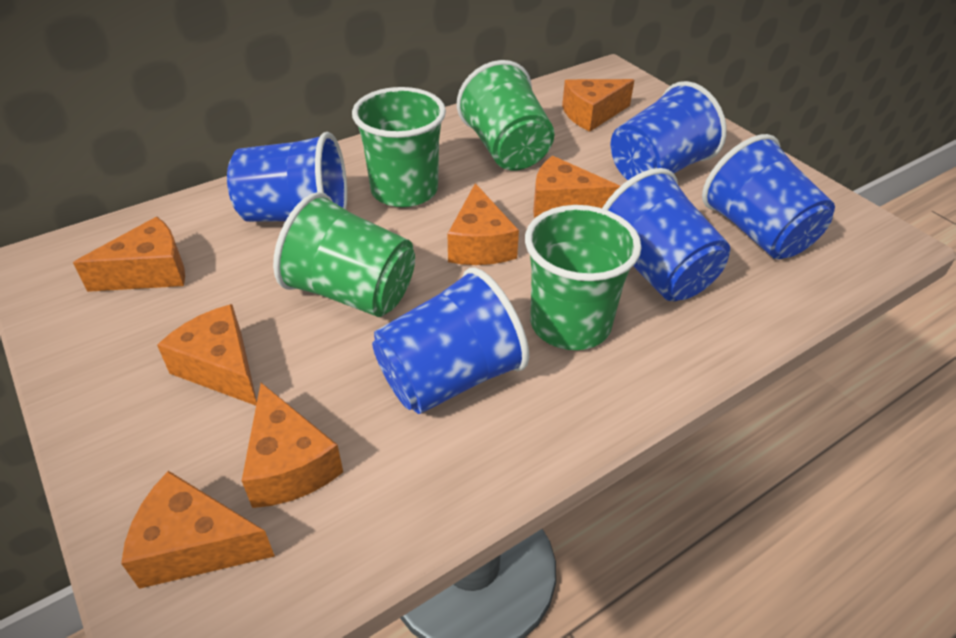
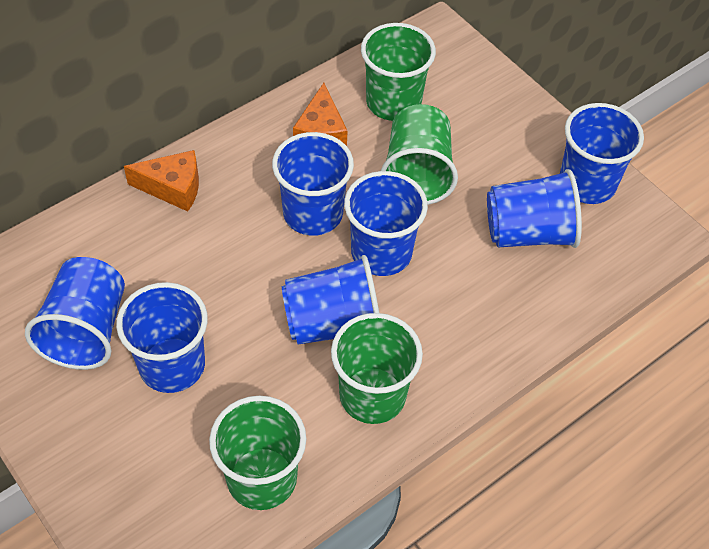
blue cup: [227,132,347,222] [372,268,529,414] [602,168,730,301] [611,81,727,180] [702,134,835,259] = 5 -> [25,257,125,370] [116,282,208,393] [272,132,354,236] [282,255,379,345] [344,171,428,276] [487,169,582,248] [560,103,644,204] = 7
orange cheese: [73,217,185,292] [121,471,275,589] [157,304,257,406] [242,383,343,508] [448,183,519,265] [533,156,620,218] [562,79,634,132] = 7 -> [124,150,199,212] [293,83,347,146] = 2

